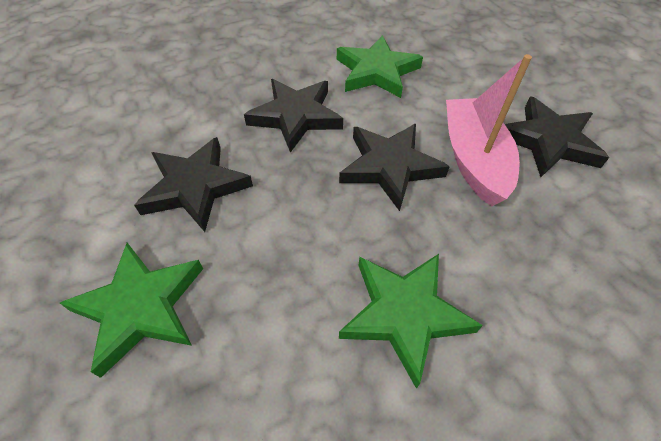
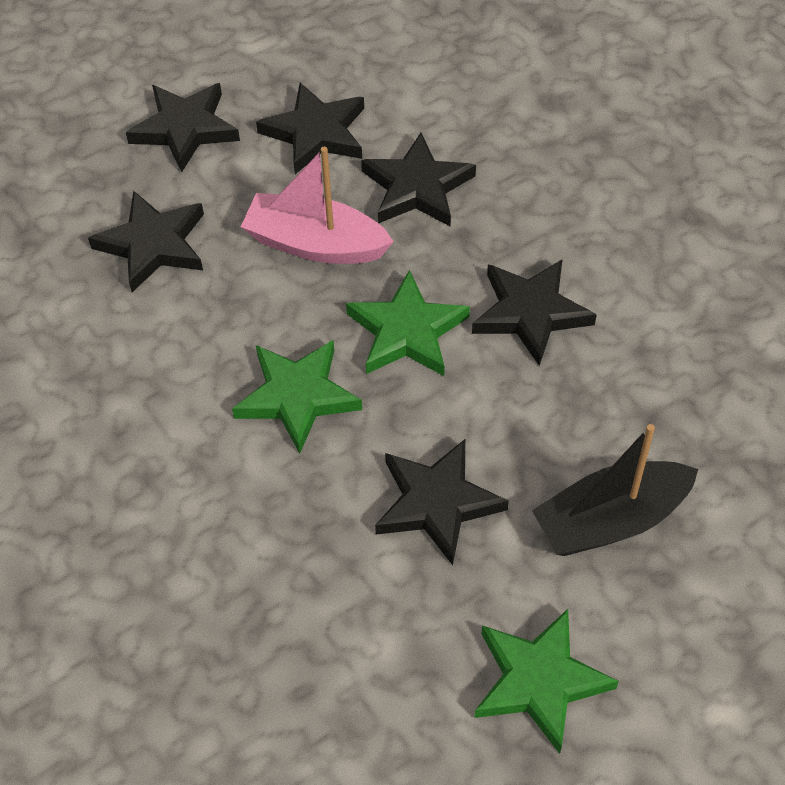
black boat: none = 0 -> [532,424,698,556] = 1
black star: [134,137,253,232] [244,79,343,153] [339,124,450,211] [505,97,609,177] = 4 -> [88,191,204,292] [126,83,240,172] [256,82,364,174] [361,133,476,227] [375,439,509,565] [472,259,597,366] = 6

